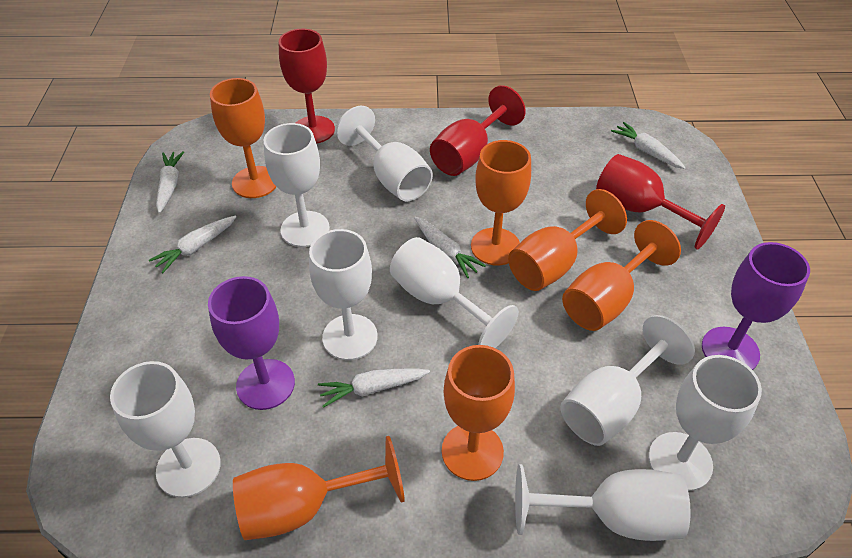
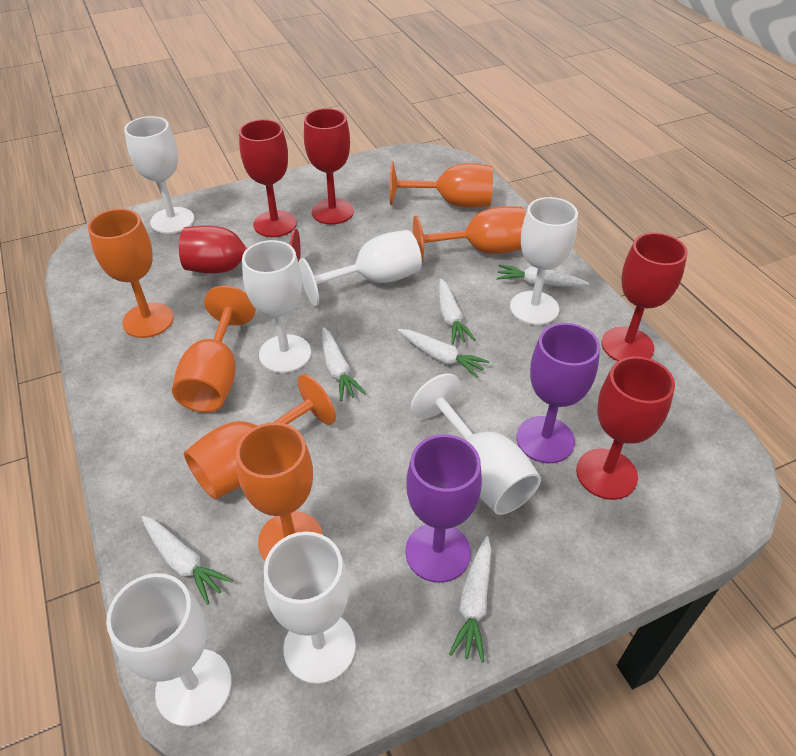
red goblet: [278,29,335,144] [430,85,526,176] [596,154,725,249] = 3 -> [179,225,301,273] [239,119,297,237] [304,108,354,225] [576,356,675,500] [602,232,688,361] = 5
white carrot: [149,216,236,273] [156,151,184,213] [318,369,430,408] [414,217,486,278] [611,122,686,169] = 5 -> [141,516,233,605] [322,327,366,401] [398,329,489,377] [439,279,476,344] [449,536,491,662] [497,265,589,287] = 6
white goblet: [110,361,221,498] [263,123,330,247] [309,229,378,360] [336,106,433,201] [390,237,519,348] [515,464,691,541] [560,315,695,446] [648,355,762,491] = 8 -> [106,573,232,727] [124,116,194,234] [242,240,311,373] [264,532,356,684] [299,230,422,306] [411,373,541,515] [510,197,578,325] = 7

